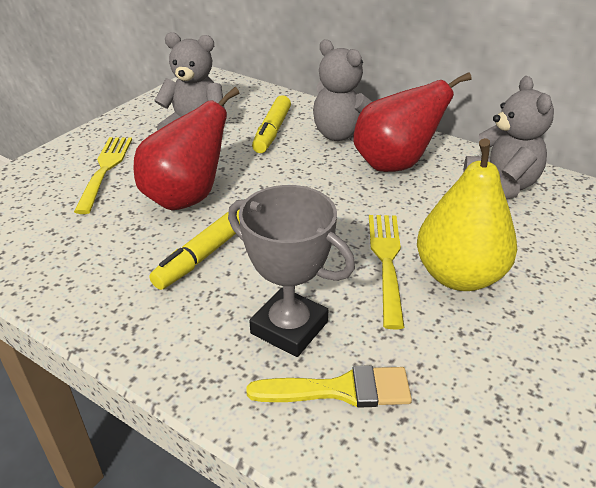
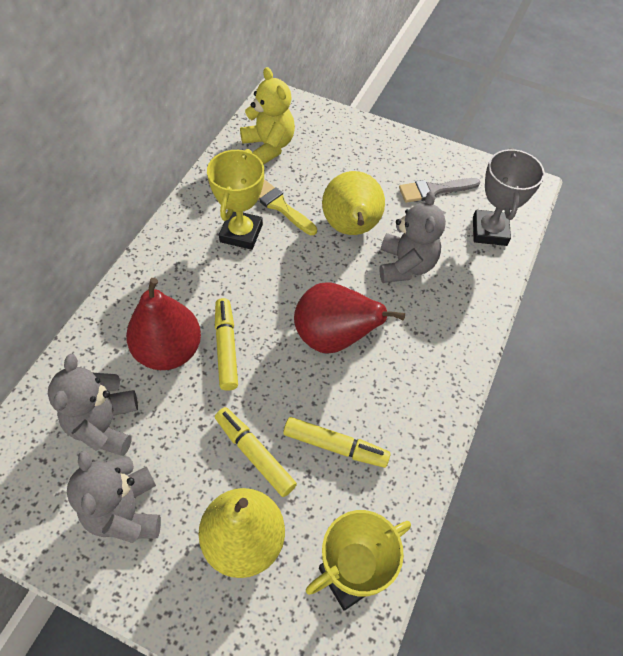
grey brush: none = 0 -> [399,178,480,203] = 1
yellow fork: [74,137,132,214] [369,215,405,330] = 2 -> none = 0
yellow marker: [149,209,240,290] [252,95,291,153] = 2 -> [215,298,238,391] [215,407,297,497] [283,417,391,468] = 3
yellow pear: [417,138,517,291] = 1 -> [198,488,285,578] [322,171,385,235] = 2
yellow teddy bear: none = 0 -> [240,67,295,165] = 1
yellow trophy: none = 0 -> [207,149,264,250] [306,510,411,611] = 2

